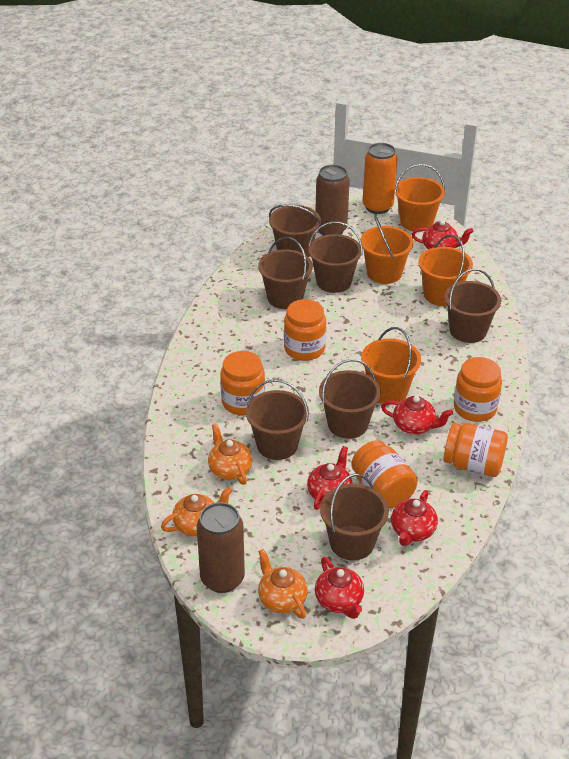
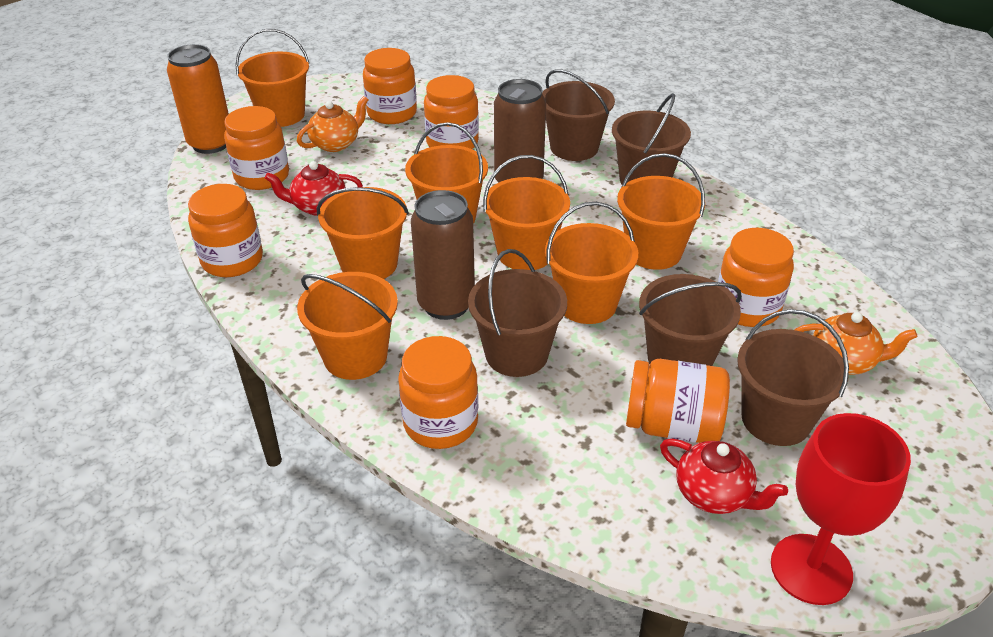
brown bucket: [246,379,309,460] [258,237,313,309] [269,204,321,257] [308,221,363,293] [319,359,381,439] [320,474,389,560] [445,268,501,343] = 7 -> [468,249,567,377] [542,69,615,161] [612,93,691,184] [639,274,742,366] [737,309,849,446] = 5
orange bucket: [361,216,414,284] [361,327,421,404] [395,164,445,232] [418,234,473,306] = 4 -> [235,29,309,127] [297,272,398,380] [317,187,409,279] [405,122,488,224] [483,155,570,270] [545,202,638,324] [617,153,705,270] = 7
orange jar: [220,351,265,415] [284,299,326,361] [351,440,418,508] [444,423,508,477] [454,357,502,422] = 5 -> [188,184,263,277] [224,106,289,190] [363,48,417,124] [398,336,478,449] [424,75,479,149] [626,359,730,443] [718,228,794,327] = 7
orange teapot: [161,487,232,537] [208,423,252,485] [258,549,308,619] = 3 -> [297,96,368,152] [795,312,918,375] = 2
red goblet: none = 0 -> [771,413,911,605] = 1
red teapot: [307,446,353,510] [315,557,364,619] [381,396,453,435] [391,490,438,546] [412,220,474,249] = 5 -> [265,161,363,216] [660,439,788,514] = 2

